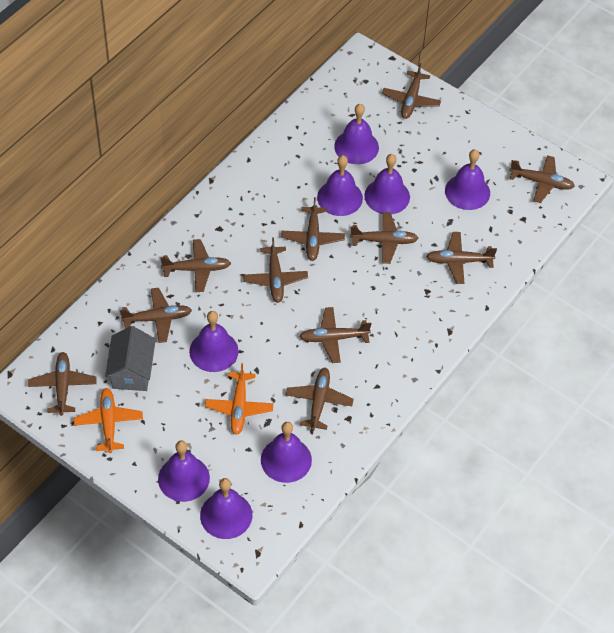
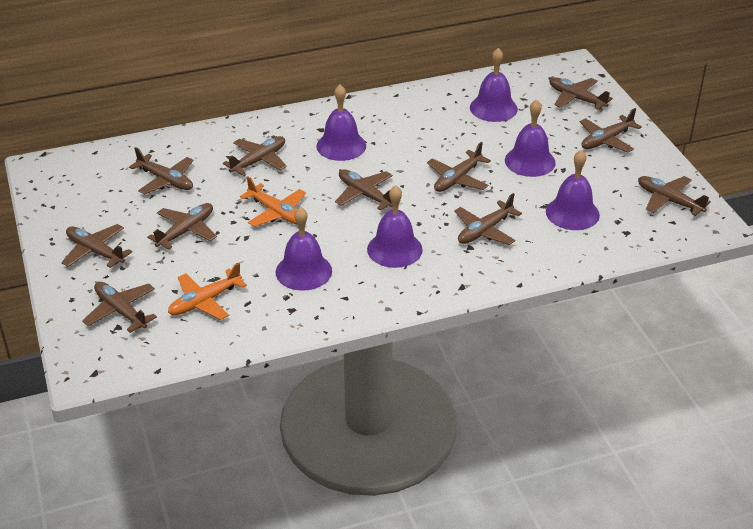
grey house: [105,326,156,391] = 1 -> none = 0
purple bell: [158,441,210,502] [189,311,239,372] [200,478,252,539] [261,422,312,483] [317,155,363,216] [334,104,379,164] [364,154,410,214] [445,149,490,210] = 8 -> [276,207,332,291] [316,85,366,161] [367,185,423,268] [470,48,518,122] [505,99,556,177] [546,150,600,230] = 6

